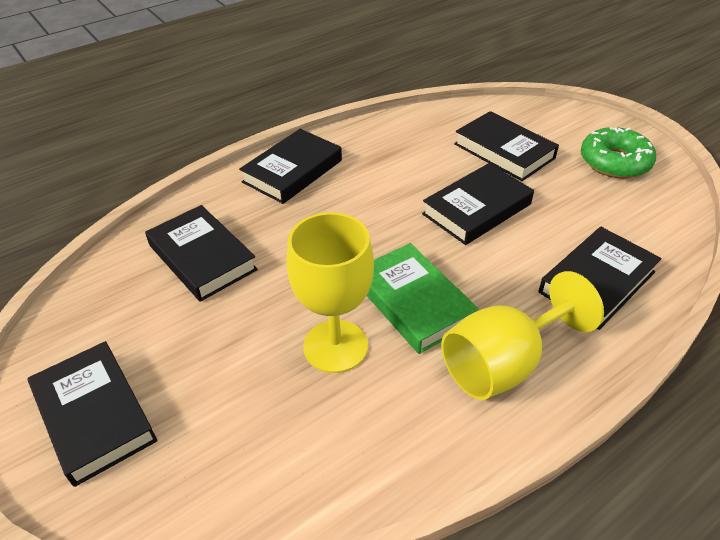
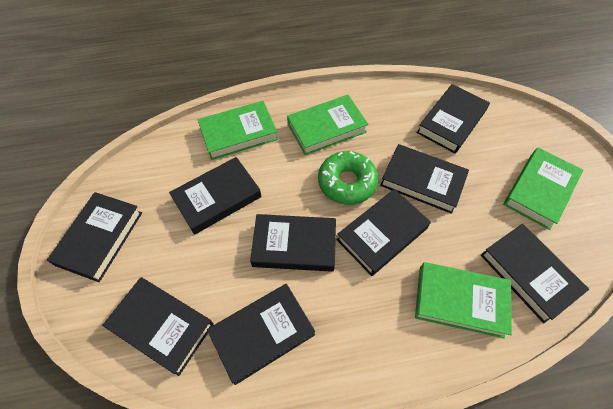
black book: [28,341,158,487] [145,205,258,302] [239,129,342,204] [422,163,534,245] [454,111,559,181] [539,227,662,330] = 6 -> [47,192,142,282] [102,277,214,376] [169,157,261,235] [207,284,315,385] [250,214,336,272] [337,189,431,276] [380,144,469,214] [417,84,490,154] [481,224,589,323] = 9
green book: [367,243,479,354] = 1 -> [198,101,278,160] [287,95,368,155] [415,262,512,338] [503,148,583,230] = 4
yellow goblet: [286,212,374,373] [441,271,604,400] = 2 -> none = 0

